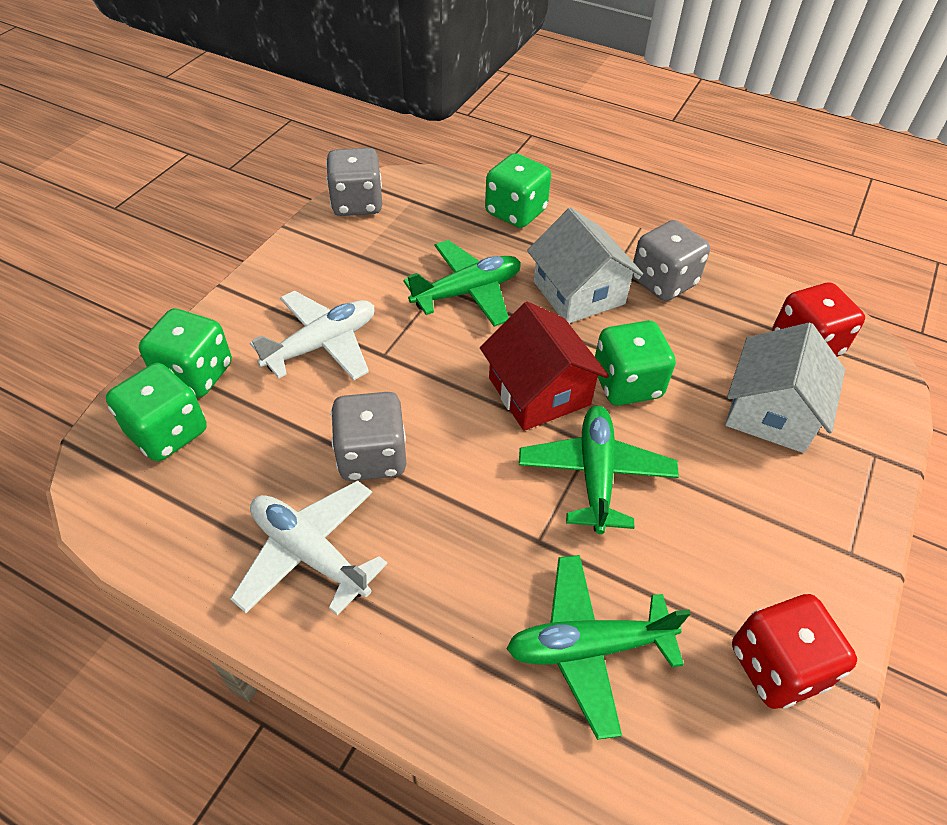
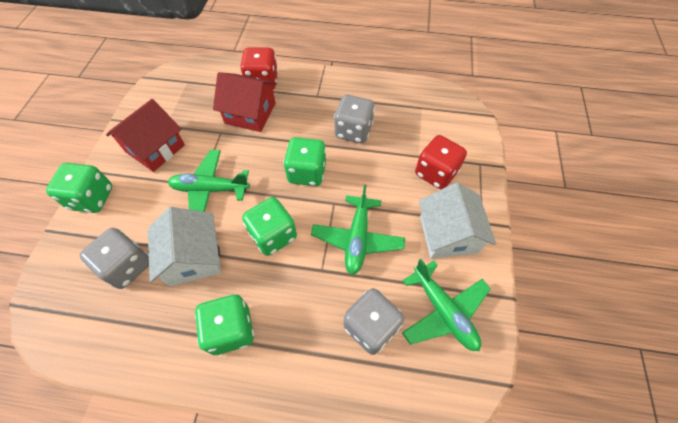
red house: [480,302,609,431] = 1 -> [106,99,185,172] [213,72,277,132] = 2
white plane: [230,480,388,616] [250,291,374,380] = 2 -> none = 0

